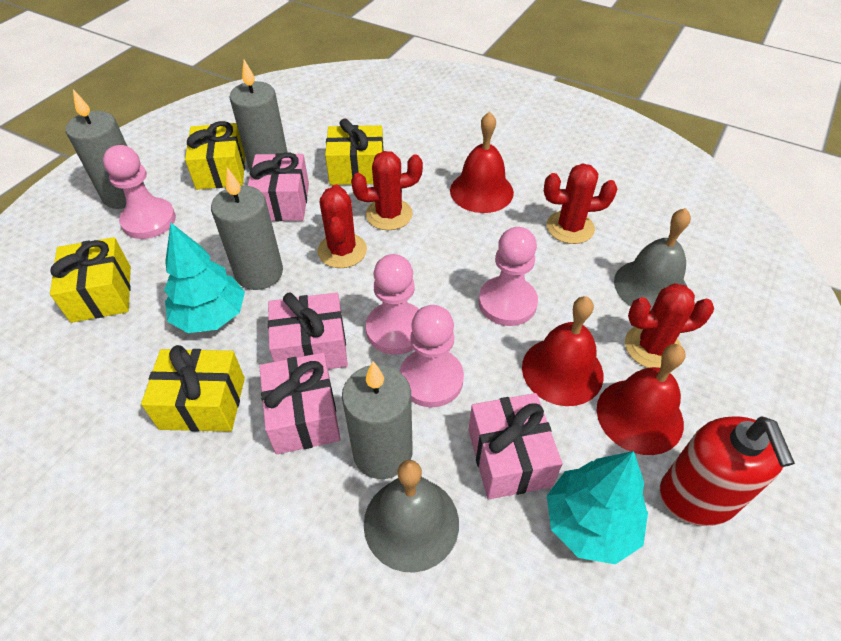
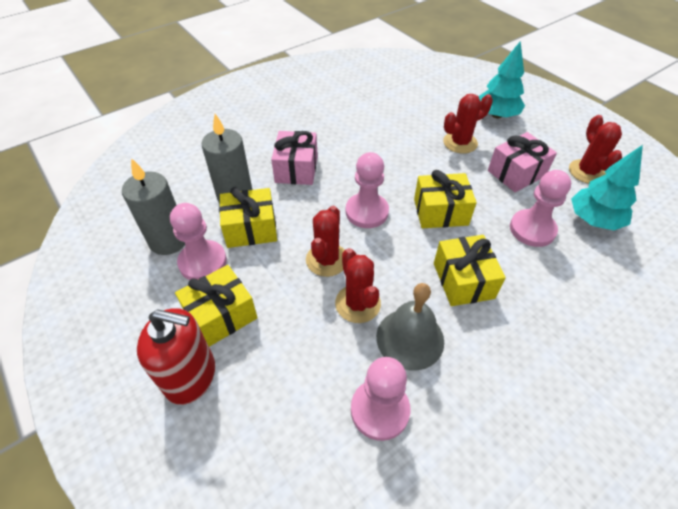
grey bell: [364,460,459,573] [614,208,691,311] = 2 -> [376,283,444,371] = 1
grey candle: [66,90,145,209] [211,168,283,290] [229,60,287,170] [342,361,413,479] = 4 -> [122,158,185,255] [202,114,252,203] = 2
pink gift: [248,152,309,221] [259,353,340,454] [268,292,348,369] [468,393,562,499] = 4 -> [271,131,318,185] [488,132,557,192] = 2
red bell: [450,112,514,213] [522,296,604,406] [597,344,686,455] = 3 -> none = 0

